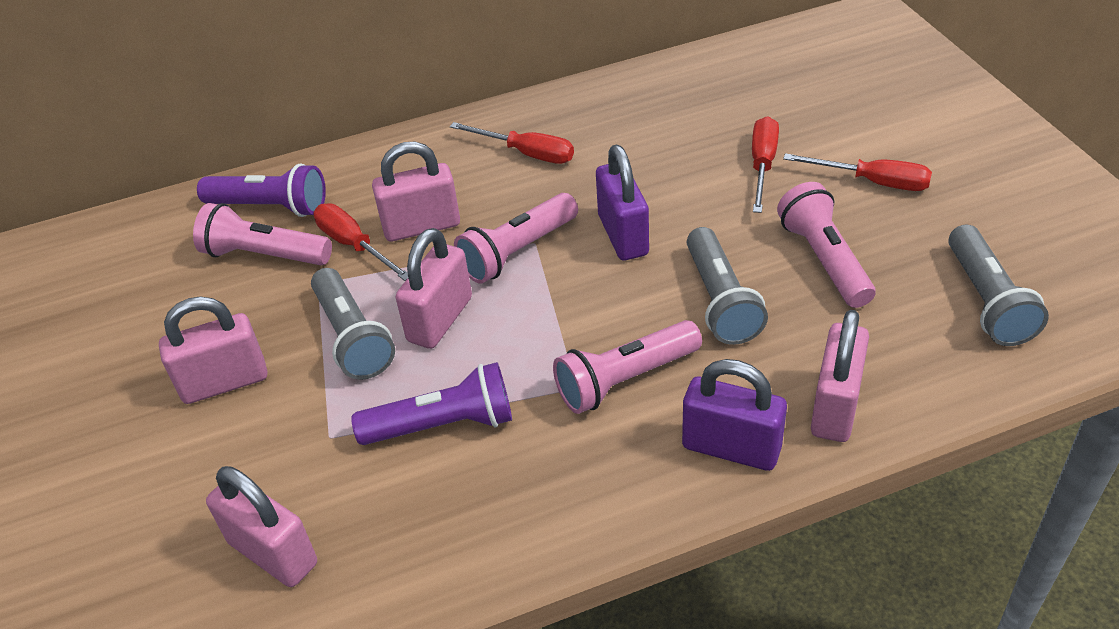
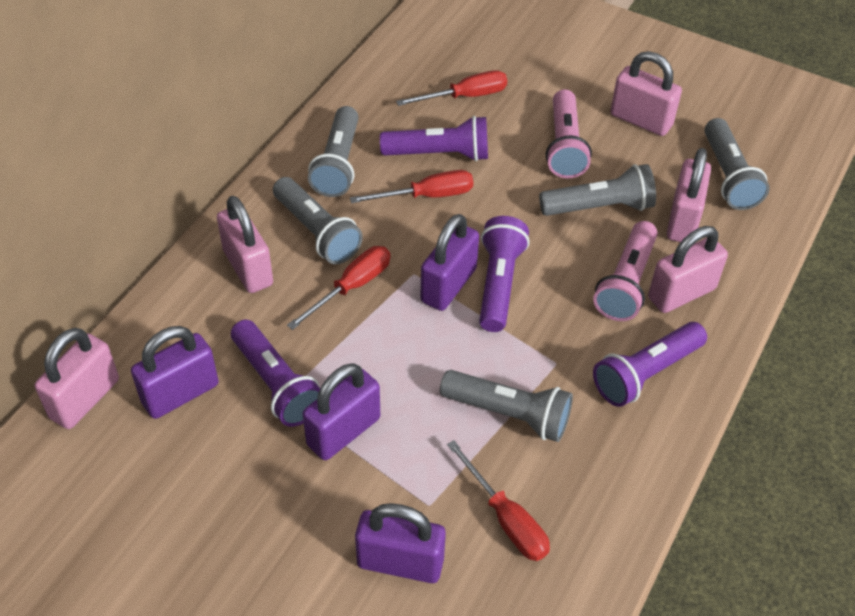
grey flashlight: [311,268,395,380] [687,227,768,345] [948,225,1049,346] = 3 -> [273,177,363,264] [308,106,359,197] [440,370,573,442] [539,164,656,216] [704,118,770,210] = 5
pink flashlight: [193,203,332,265] [454,193,578,283] [553,320,702,414] [777,182,876,308] = 4 -> [546,89,592,178] [593,221,658,321] = 2
purple flashlight: [197,163,326,217] [351,362,512,445] = 2 -> [231,320,320,427] [380,116,488,161] [479,216,530,332] [593,322,707,407] = 4
purple padlock: [596,145,649,260] [682,359,787,471] = 2 -> [131,326,219,419] [303,363,380,460] [355,503,446,583] [420,214,479,311] = 4

